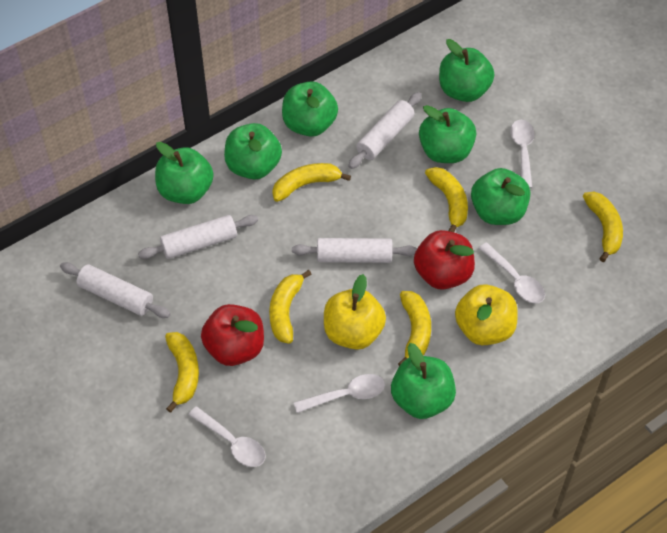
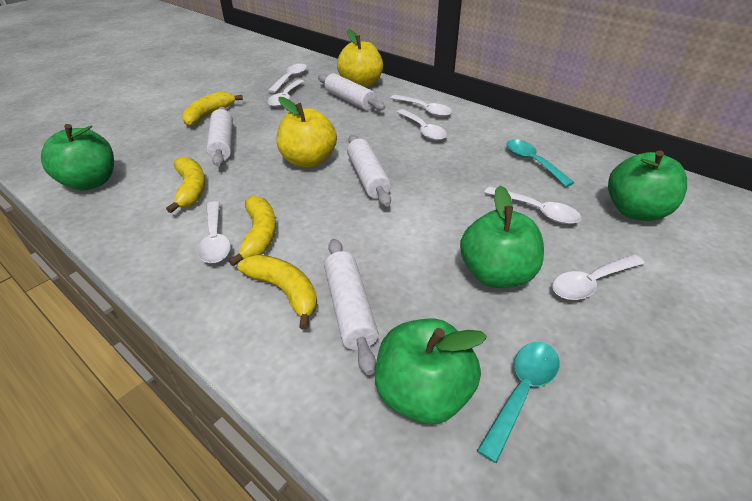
green apple: [155,142,214,204] [224,123,282,179] [282,81,338,137] [391,343,456,419] [419,105,476,163] [439,39,494,102] [471,168,530,225] = 7 -> [41,124,114,190] [375,319,487,424] [460,186,544,288] [608,150,687,221] = 4
red apple: [201,304,264,366] [414,230,475,290] = 2 -> none = 0
turquoise spoon: none = 0 -> [477,342,559,463] [506,139,575,187] = 2
white spoon: [188,406,266,467] [294,374,385,413] [478,242,545,303] [510,120,534,188] = 4 -> [197,201,231,263] [267,79,304,107] [268,64,307,93] [391,95,452,117] [397,109,447,141] [484,186,582,224] [552,254,645,300] = 7
yellow banana: [165,332,199,413] [269,270,311,344] [272,163,351,202] [398,291,431,366] [425,167,468,232] [583,192,623,262] = 6 -> [166,157,206,213] [182,91,243,126] [229,196,276,267] [237,255,317,330] = 4

